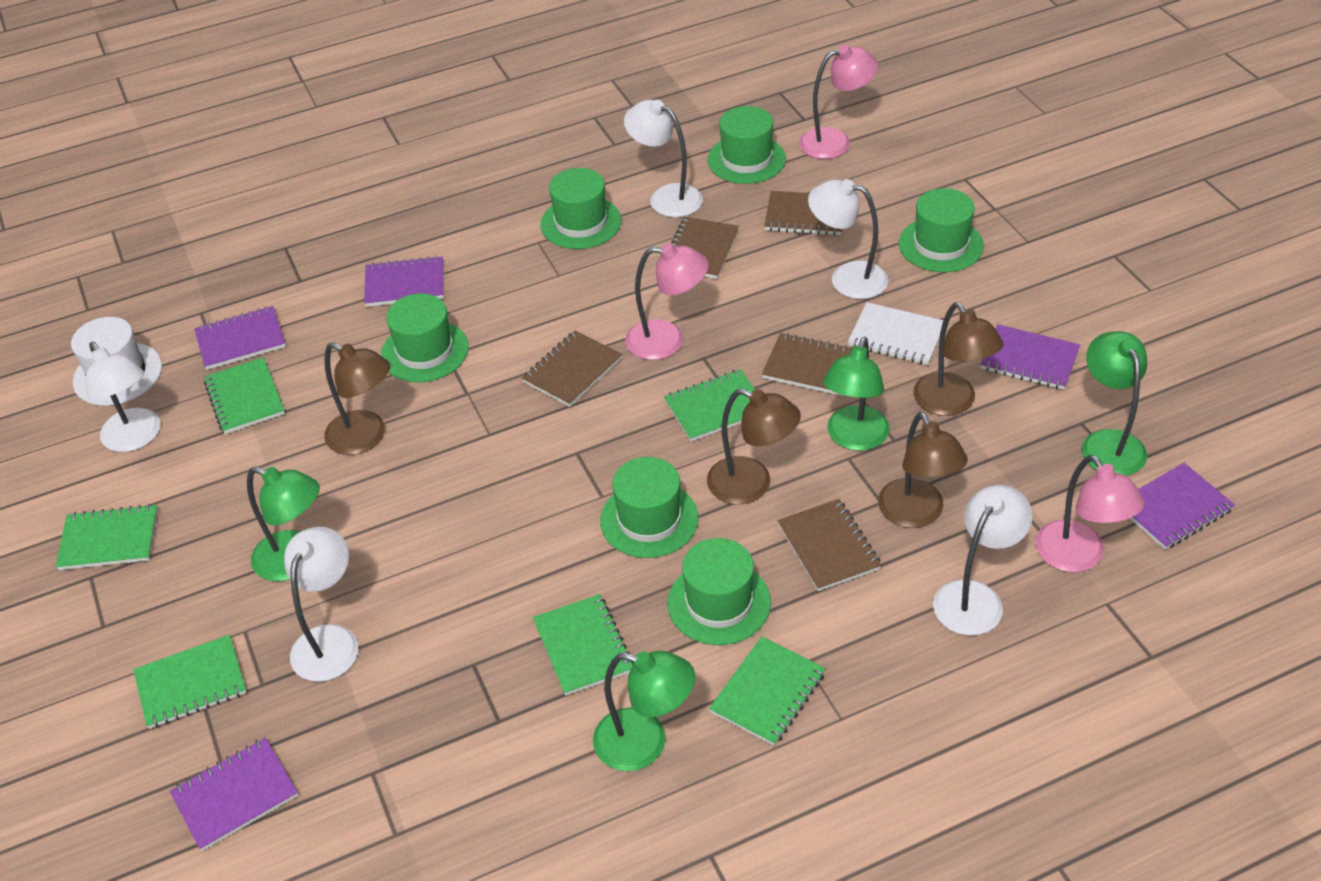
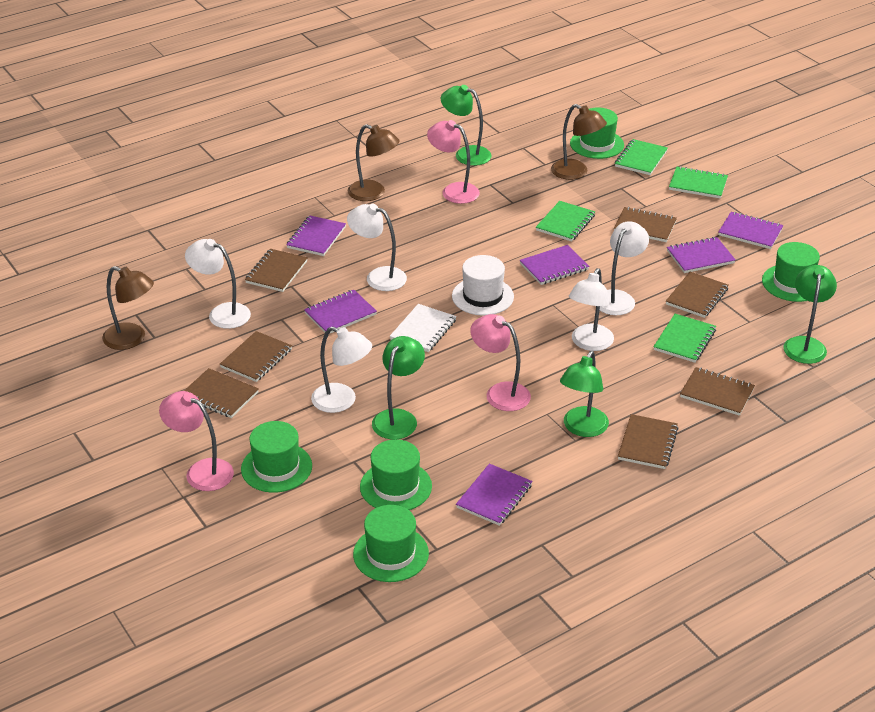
brown lamp: [324,342,391,455] [707,388,801,504] [878,412,968,528] [913,302,1003,416] = 4 -> [102,266,154,350] [348,124,400,201] [551,104,607,180] = 3
brown notebook: [522,330,622,407] [671,217,739,279] [762,333,852,396] [764,191,842,236] [777,499,882,591] = 5 -> [184,368,259,418] [220,331,292,382] [245,249,308,292] [614,207,677,242] [618,414,678,469] [666,272,729,318] [680,367,755,416] = 7
green hat: [381,293,469,382] [540,168,621,249] [600,457,699,558] [668,538,771,645] [707,106,786,184] [899,188,984,272] = 6 -> [241,421,312,493] [353,505,429,582] [360,439,432,510] [570,108,624,159] [762,242,820,302] = 5
green notebook: [55,504,158,570] [133,635,247,729] [204,357,285,434] [533,594,634,696] [664,369,755,442] [709,636,826,746] = 6 -> [536,201,595,242] [615,139,668,175] [653,314,716,363] [669,166,728,199] = 4
purple notebook: [170,738,298,851] [194,306,286,370] [364,256,444,307] [981,324,1080,390] [1130,463,1235,550] = 5 -> [286,215,346,256] [304,290,377,334] [456,464,532,526] [520,245,590,285] [667,237,736,273] [718,212,783,249] = 6

